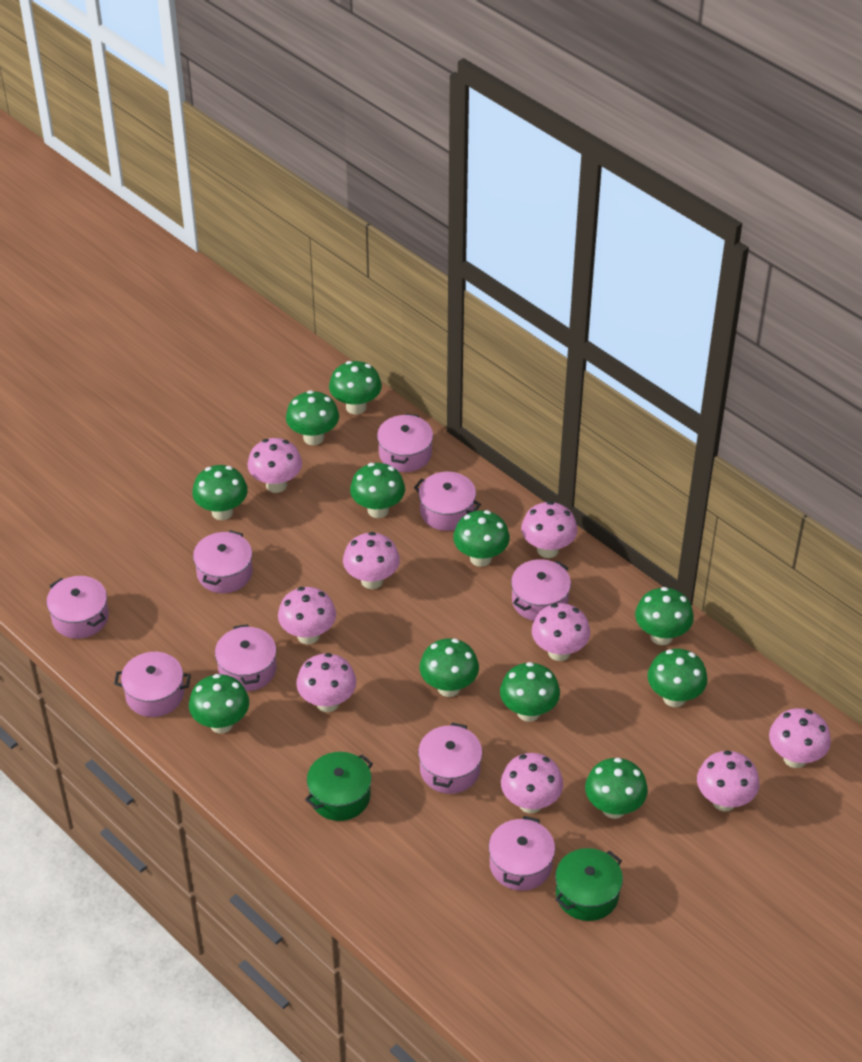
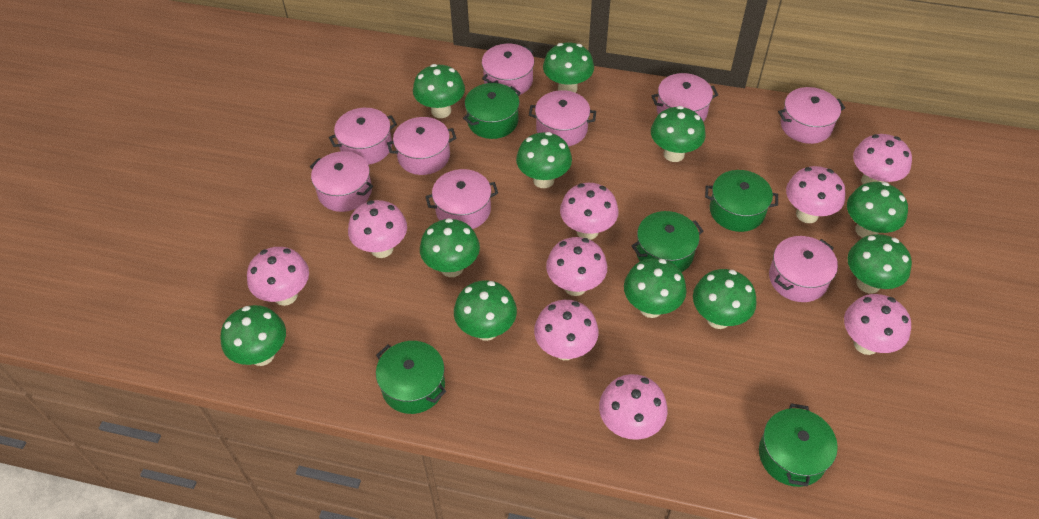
green pot: [305,752,373,821] [555,848,623,921] = 2 -> [376,341,446,414] [463,83,521,139] [631,211,703,272] [705,170,778,232] [759,403,838,487] = 5

